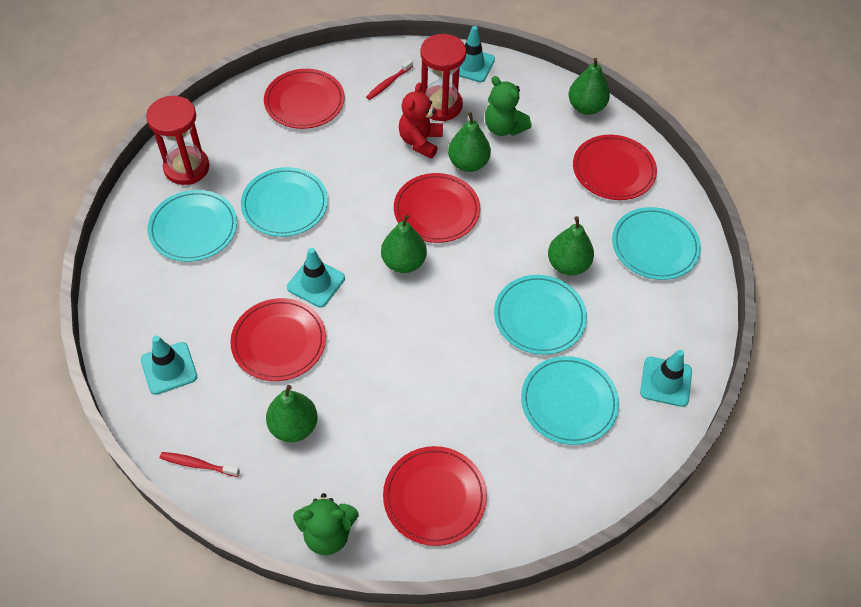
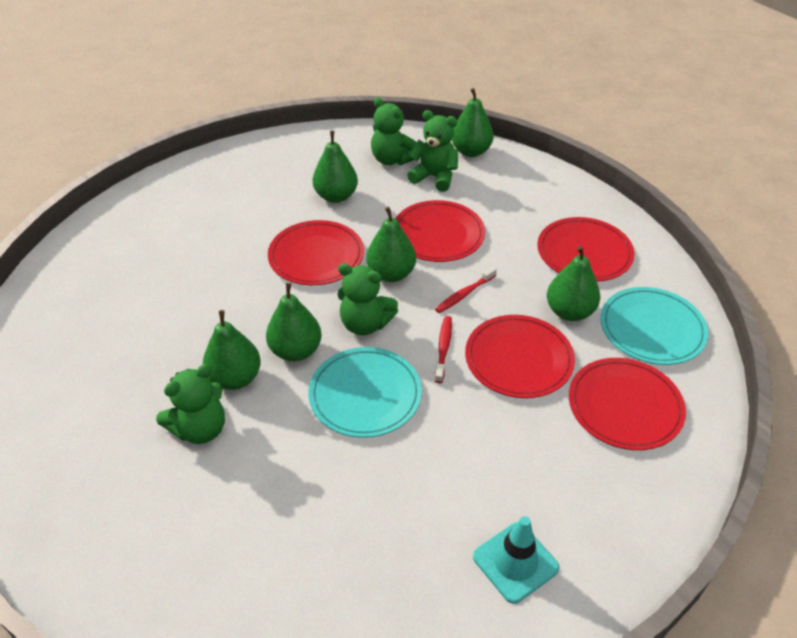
green pear: [266,385,318,442] [381,215,427,273] [448,112,491,172] [548,216,594,275] [569,58,610,115] = 5 -> [203,310,261,390] [266,283,322,361] [313,131,358,203] [366,207,416,282] [452,88,494,157] [547,246,600,321] = 6
green teddy bear: [293,493,359,555] [485,76,532,136] = 2 -> [156,364,225,444] [337,263,398,335] [371,97,417,165] [407,110,458,192] = 4
red hourglass: [146,96,210,185] [420,34,466,121] = 2 -> none = 0
red teddy bear: [399,83,443,158] = 1 -> none = 0
turquoise plate: [148,190,237,262] [241,167,328,237] [494,275,587,355] [521,356,619,445] [612,207,701,280] = 5 -> [308,347,422,438] [601,287,708,365] = 2
turquoise traffic cone: [141,336,197,395] [287,248,345,307] [452,26,495,82] [640,350,692,407] = 4 -> [473,516,560,604] = 1

